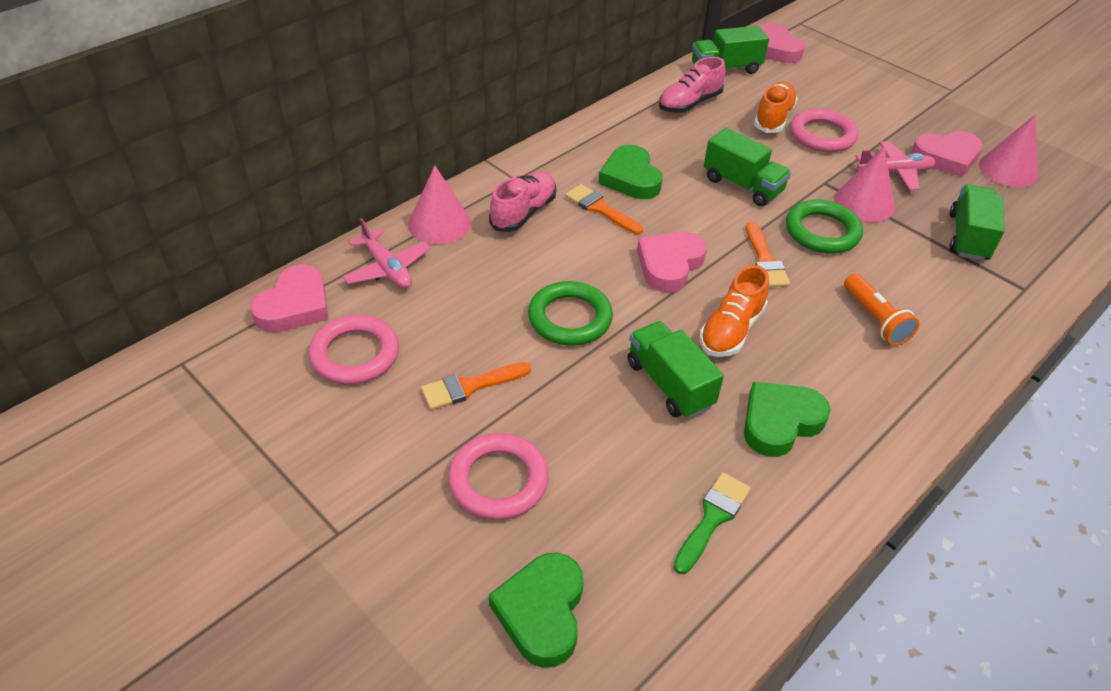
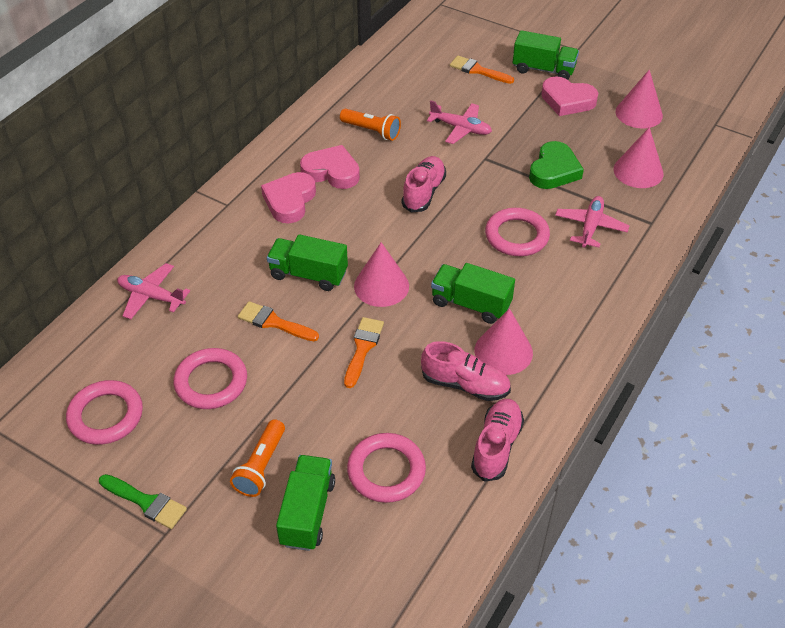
green heart: [489,552,584,668] [598,145,663,199] [744,382,831,457] = 3 -> [529,141,584,189] = 1
green ring: [528,281,613,346] [786,200,863,253] = 2 -> none = 0
orange flashlight: [844,273,919,346] = 1 -> [230,419,285,497] [340,109,401,141] = 2
orange shoe: [700,265,769,357] [754,82,798,133] = 2 -> none = 0
pink cone: [408,166,471,244] [834,147,895,222] [979,115,1038,187] = 3 -> [354,242,409,307] [475,308,533,375] [613,127,664,188] [616,70,663,128] = 4
pink heart: [250,264,329,333] [637,231,707,292] [760,23,805,63] [911,131,983,177] = 4 -> [261,172,316,223] [300,145,360,189] [541,76,598,116] = 3
pink plane: [342,218,430,288] [856,141,936,190] = 2 -> [117,263,190,319] [427,100,492,144] [555,196,629,248] = 3
pink ring: [309,315,399,384] [448,433,549,520] [790,108,858,152] = 3 -> [66,380,143,445] [174,348,247,409] [347,433,426,503] [485,208,550,256] = 4
pink shoe: [489,172,556,232] [659,57,725,113] = 2 -> [402,156,446,213] [421,341,511,401] [471,399,524,482] = 3

